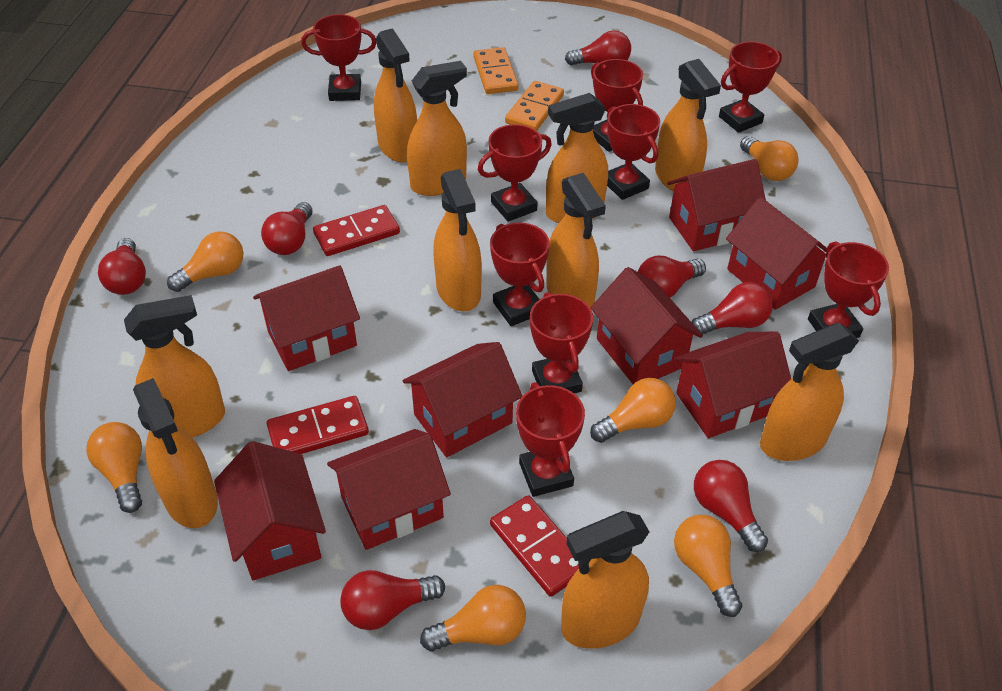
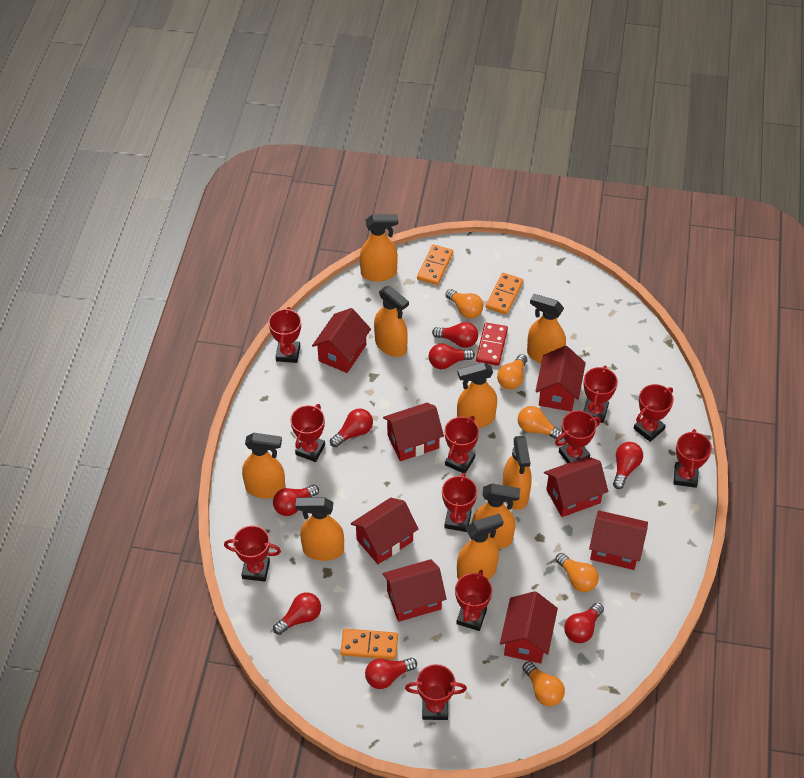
orange domino: [473,47,519,94] [505,81,564,131] = 2 -> [340,629,398,660] [417,244,453,285] [486,273,523,315] = 3
orange light bulb: [86,422,142,513] [167,232,243,292] [420,585,526,651] [590,378,676,443] [674,515,742,617] [740,136,799,181] = 6 -> [445,289,483,319] [497,354,527,390] [518,406,564,440] [522,661,565,706] [555,553,599,592] = 5
orange spray bottle: [124,295,225,438] [133,378,218,528] [374,28,417,162] [407,61,467,196] [433,169,482,311] [546,93,608,223] [547,173,606,309] [561,511,649,649] [655,59,721,192] [760,323,859,461] = 10 -> [242,433,285,499] [295,497,344,561] [360,214,398,282] [374,286,409,357] [457,362,497,428] [457,513,503,580] [472,483,520,549] [503,436,532,510] [527,294,566,364] = 9
red domino: [267,396,369,454] [313,205,400,256] [490,495,579,597] = 3 -> [476,323,508,366] = 1
red light bulb: [98,238,146,295] [261,202,313,255] [340,570,445,630] [565,30,631,65] [638,255,706,298] [692,282,773,335] [694,460,768,552] = 7 -> [273,484,319,516] [273,592,321,635] [330,408,373,447] [365,658,417,689] [429,343,475,369] [432,322,478,348] [564,603,604,643] [613,442,643,489] = 8
red trophy: [301,14,377,101] [478,124,552,222] [490,222,550,326] [516,383,585,497] [530,292,593,393] [591,59,643,152] [607,104,660,200] [719,42,782,133] [808,241,889,338] = 9 -> [224,526,281,582] [268,307,301,363] [290,404,325,462] [405,664,467,720] [442,473,477,532] [444,416,479,474] [455,570,492,631] [555,411,601,463] [583,365,618,423] [634,384,674,442] [673,429,712,488] = 11

